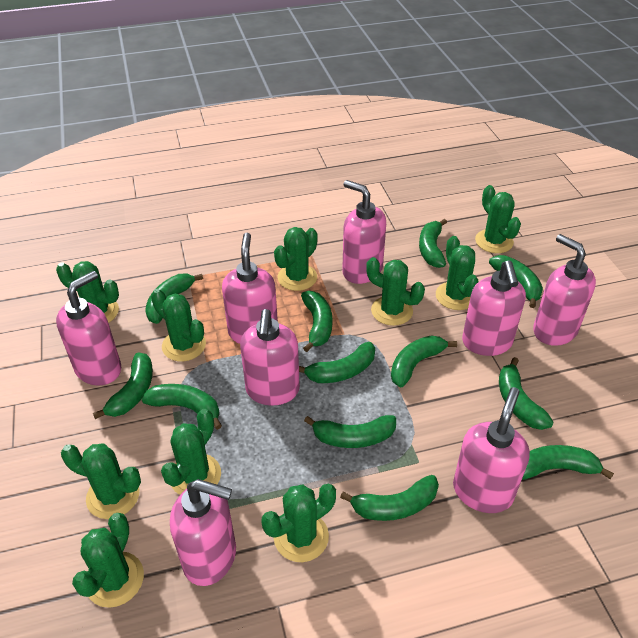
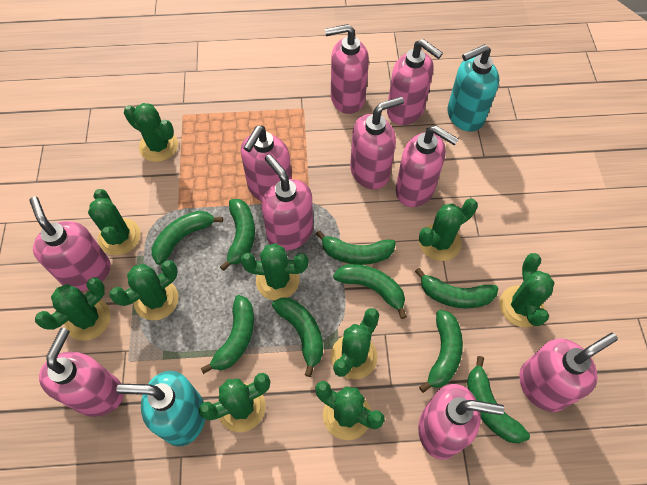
green banana: [93,352,153,419] [141,384,222,430] [145,273,203,324] [299,342,375,383] [301,291,332,352] [304,415,396,448] [340,475,439,521] [391,335,457,388] [419,219,447,268] [489,255,543,308] [499,357,554,430] [522,445,614,480] = 12 -> [152,211,223,265] [201,295,254,374] [220,199,255,271] [272,297,323,377] [316,230,396,265] [333,264,407,319] [415,268,498,308] [419,310,463,393] [467,356,530,443] = 9
pink soap dispenser: [56,271,121,385] [170,479,236,586] [222,233,278,344] [240,309,300,406] [342,180,386,284] [453,387,530,513] [462,260,526,356] [533,234,596,346] = 8 -> [29,196,110,291] [39,328,124,417] [240,126,292,201] [261,154,313,251] [325,24,369,114] [350,97,404,189] [387,39,443,125] [396,126,458,207] [418,384,504,460] [519,333,618,412] = 10
turquoise soap dispenser: none = 0 -> [116,371,205,447] [447,44,499,132] = 2

